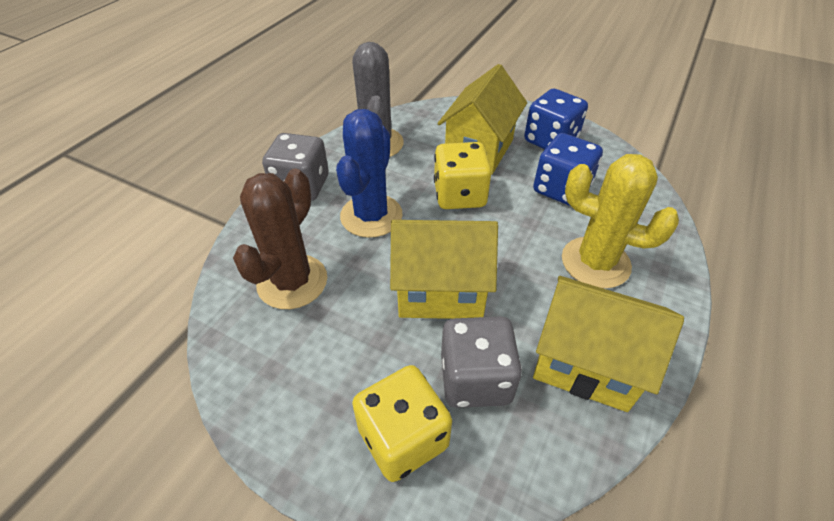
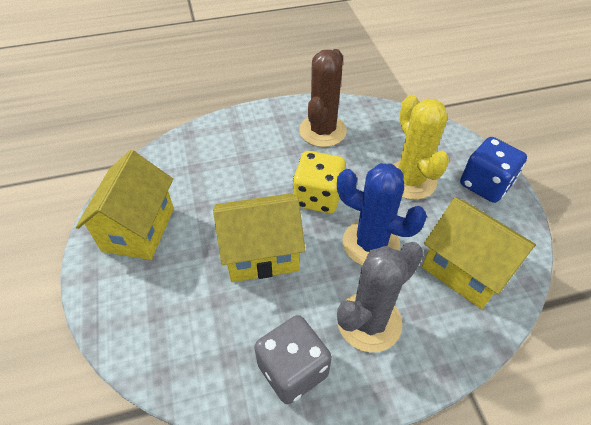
blue dice: [524,89,588,149] [533,133,603,206] = 2 -> [460,137,527,203] = 1
grey dice: [262,133,329,201] [441,316,522,408] = 2 -> [254,315,332,404] = 1
yellow dice: [352,365,452,482] [434,142,492,209] = 2 -> [293,151,345,214] = 1

